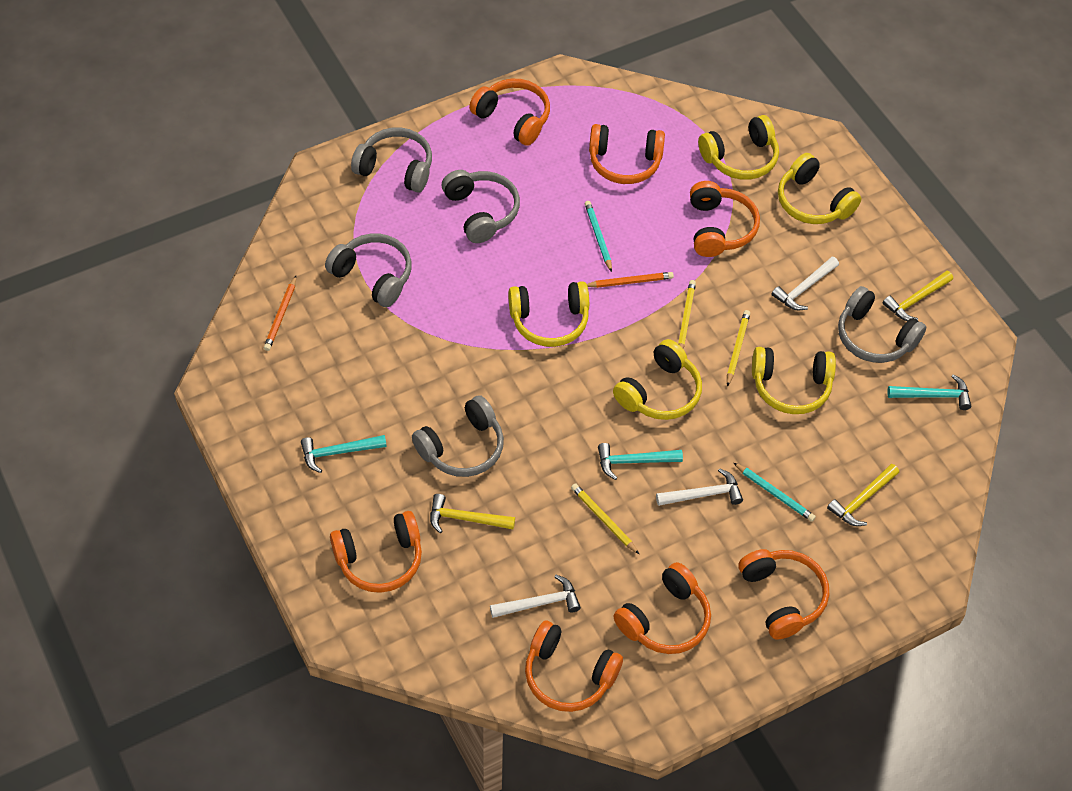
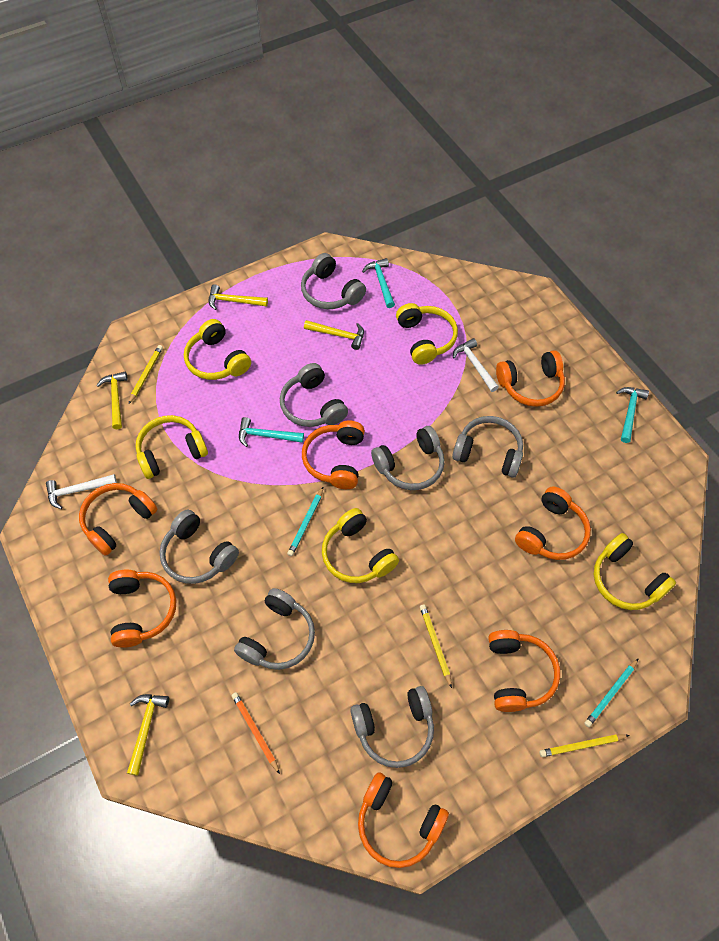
grey headphones: [325,233,412,307] [351,127,432,193] [412,395,504,477] [442,170,520,243] [838,286,926,363] = 5 -> [159,509,239,584] [234,588,315,670] [280,363,348,427] [301,253,366,309] [350,686,434,768] [371,426,445,490] [452,416,523,478] = 7
orange pencil: [264,276,296,351] [587,272,674,288] = 2 -> [232,692,280,774] = 1
white hammer: [490,575,581,618] [656,468,743,506] [771,257,839,310] = 3 -> [46,474,117,509] [453,338,499,392] = 2
yellow hammer: [430,494,515,533] [827,464,899,526] [883,271,953,321] = 3 -> [96,372,128,429] [127,694,169,776] [209,284,268,310] [304,320,364,350] = 4

